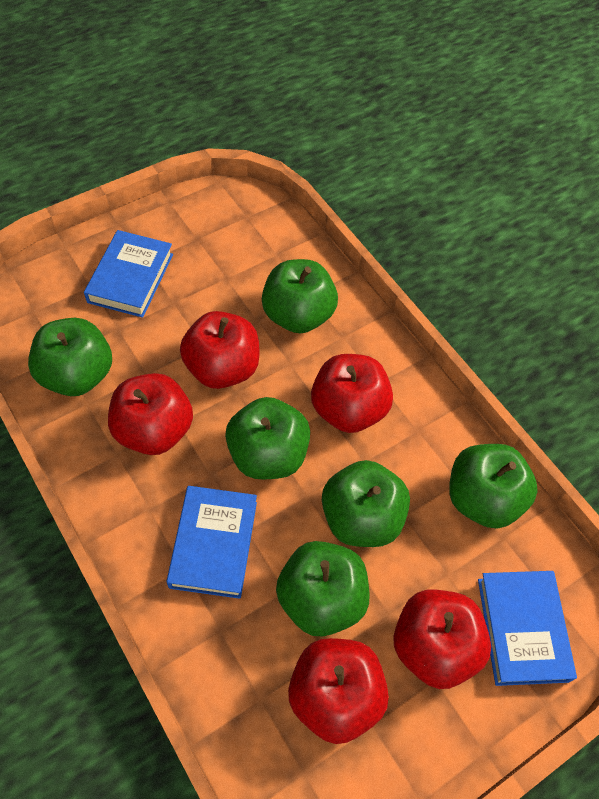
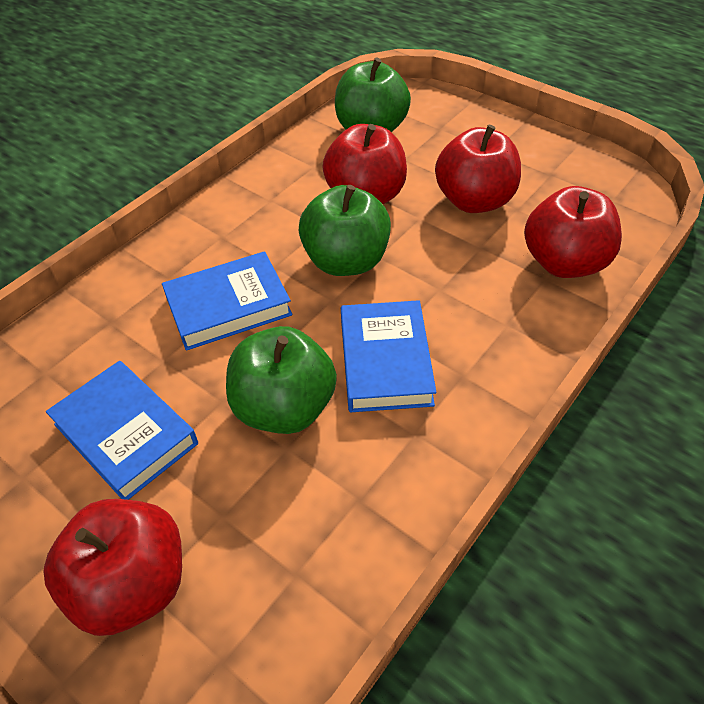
green apple: [28,318,112,396] [225,397,310,479] [262,259,338,333] [276,541,370,637] [322,460,410,547] [449,444,538,529] = 6 -> [226,326,337,434] [298,185,391,276] [335,58,411,132] = 3
red apple: [108,373,193,455] [180,311,260,389] [288,638,389,744] [311,354,393,433] [393,590,491,689] = 5 -> [43,499,182,636] [322,124,407,204] [435,125,521,213] [524,186,622,278] = 4

